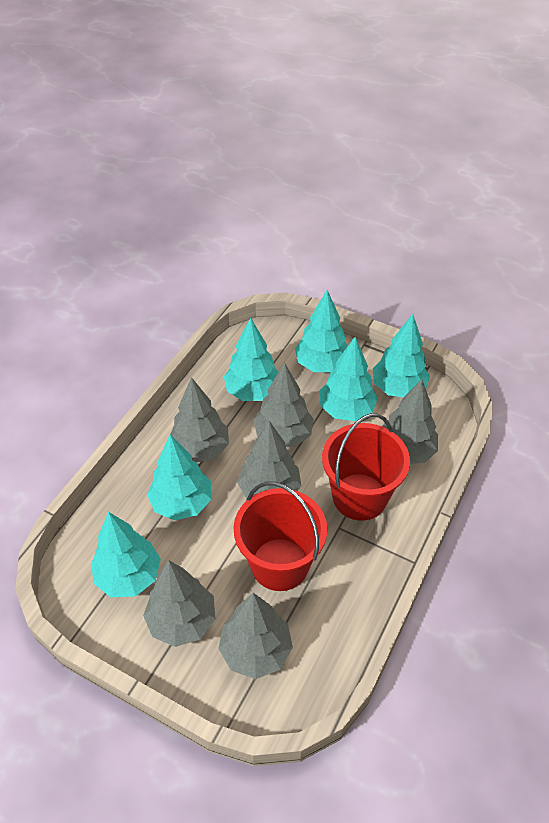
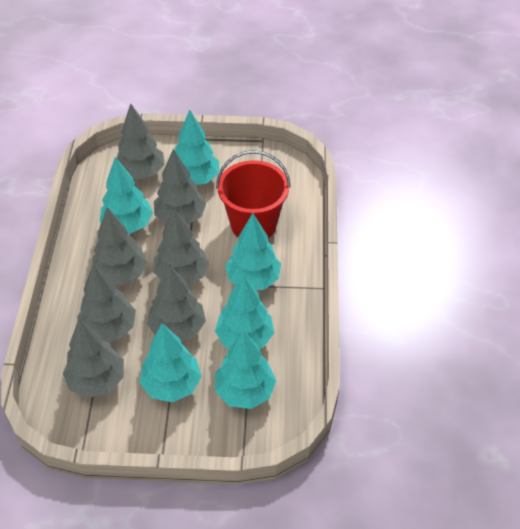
grey tree: [143,560,215,647] [170,377,229,462] [218,593,293,679] [237,421,301,499] [254,363,314,447] [382,379,438,464] = 6 -> [63,319,124,398] [77,264,136,341] [92,207,147,285] [116,103,165,180] [147,264,206,341] [154,149,206,225] [154,209,209,286] = 7
red bucket: [234,482,327,591] [322,413,410,521] = 2 -> [216,150,291,238] = 1

